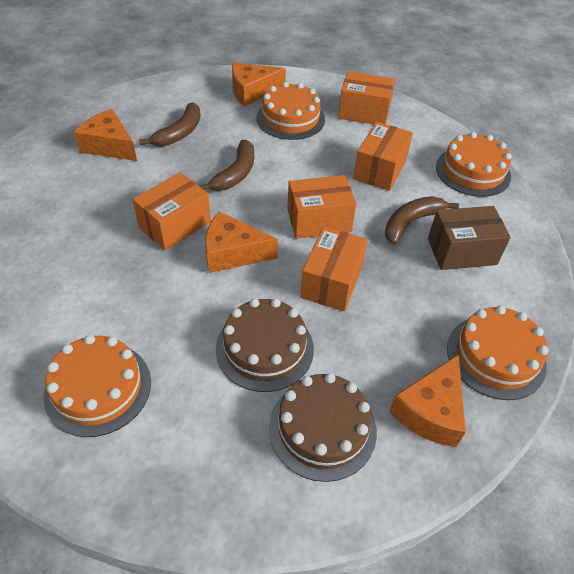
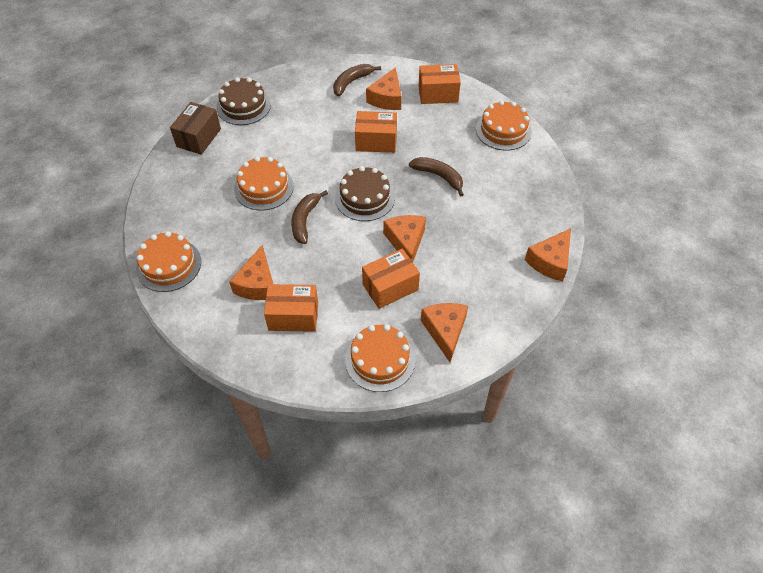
orange box: [133,172,211,250] [287,175,356,239] [300,226,368,311] [338,71,395,124] [353,122,413,191] = 5 -> [264,284,318,332] [355,111,397,153] [362,249,420,309] [419,64,461,104] = 4
orange cheese: [74,109,137,161] [205,211,278,273] [232,63,286,106] [389,354,466,447] = 4 -> [229,245,273,300] [366,67,402,110] [383,215,426,262] [421,303,468,362] [525,228,571,281] = 5

